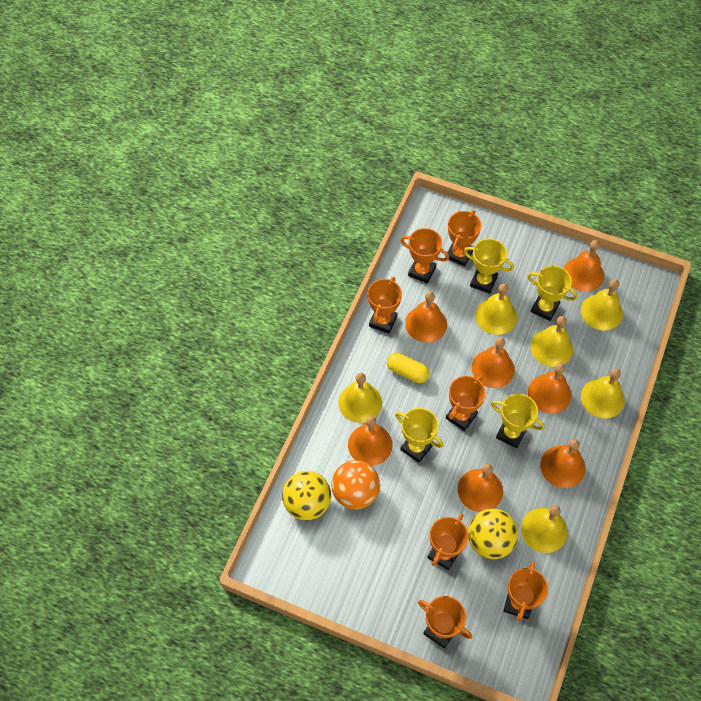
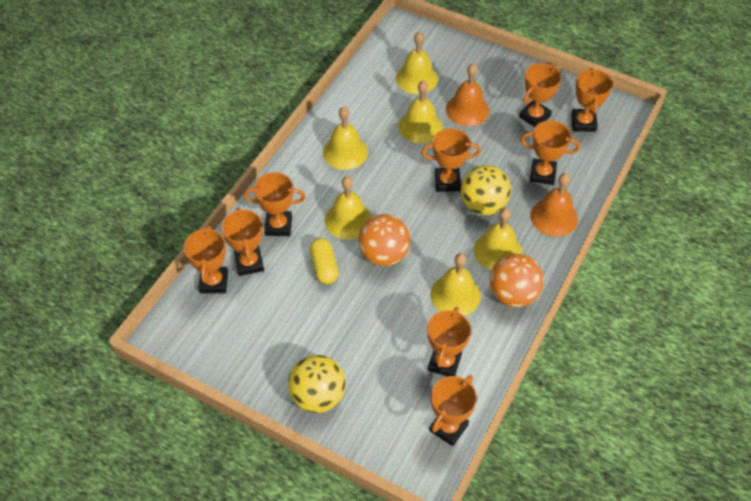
orange ball: [331,460,380,510] = 1 -> [358,214,410,266] [490,254,544,307] = 2
orange bell: [348,416,393,466] [405,291,447,343] [457,464,503,512] [472,338,515,388] [528,363,572,414] [540,439,586,488] [564,240,604,292] = 7 -> [446,63,489,126] [530,173,578,237] = 2
orange trophy: [367,277,402,334] [400,228,449,284] [418,596,472,649] [427,514,469,570] [446,376,485,431] [447,210,481,267] [504,561,548,622] = 7 -> [184,226,228,293] [222,207,264,276] [244,172,306,236] [421,128,481,192] [427,307,471,376] [429,375,477,446] [519,63,561,127] [520,120,580,185] [571,68,613,132] = 9
yellow trophy: [395,408,443,463] [464,239,514,294] [491,394,545,448] [528,266,577,321] = 4 -> none = 0

